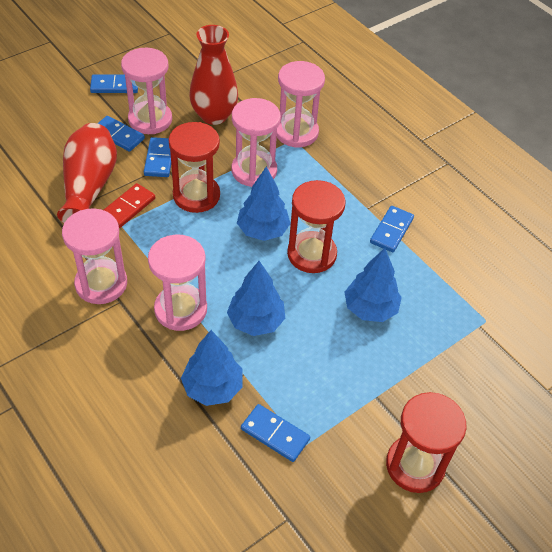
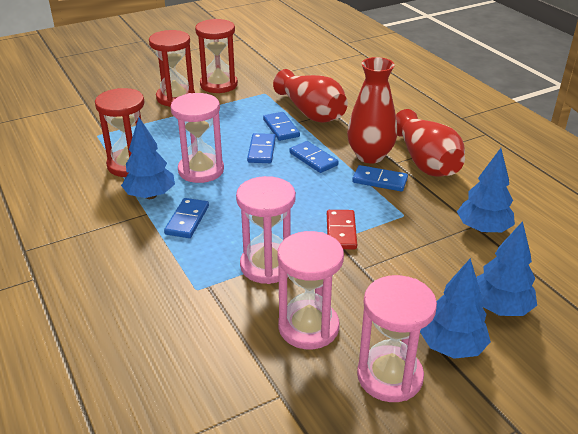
pink hourglass: [62,208,127,304] [121,48,172,134] [148,235,207,331] [232,98,281,187] [277,61,325,148] = 5 -> [170,93,224,183] [236,176,296,284] [277,231,344,349] [357,275,437,402] = 4
red vase: [57,123,117,223] [189,25,238,125] = 2 -> [273,69,348,123] [347,57,397,163] [396,109,465,177] = 3

